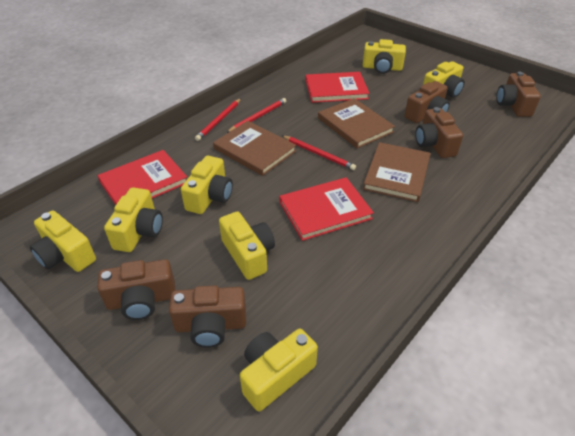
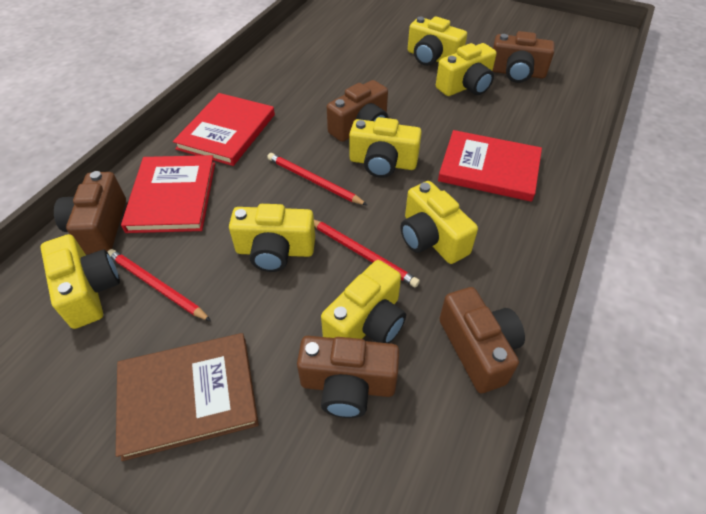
brown book: [213,121,296,176] [318,98,395,148] [363,142,430,202] = 3 -> [116,333,259,461] = 1

